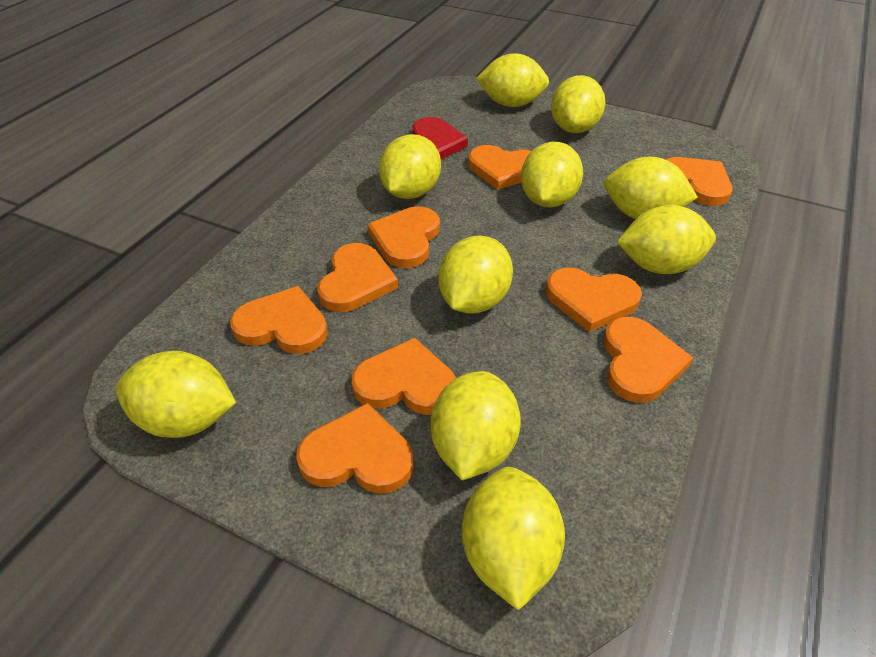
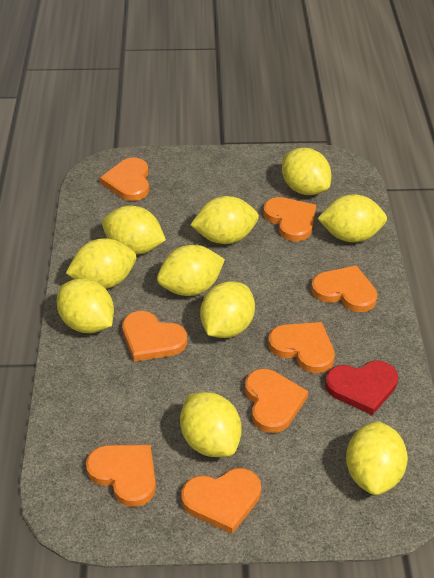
orange heart: [230,286,328,354] [296,403,414,494] [317,243,398,312] [351,338,456,415] [367,206,440,268] [468,145,532,190] [546,268,642,332] [603,317,693,403] [665,157,732,206] = 9 -> [86,445,156,507] [100,158,149,201] [122,311,187,362] [181,468,261,534] [245,369,308,433] [263,197,316,242] [268,322,335,373] [311,265,377,312] = 8

